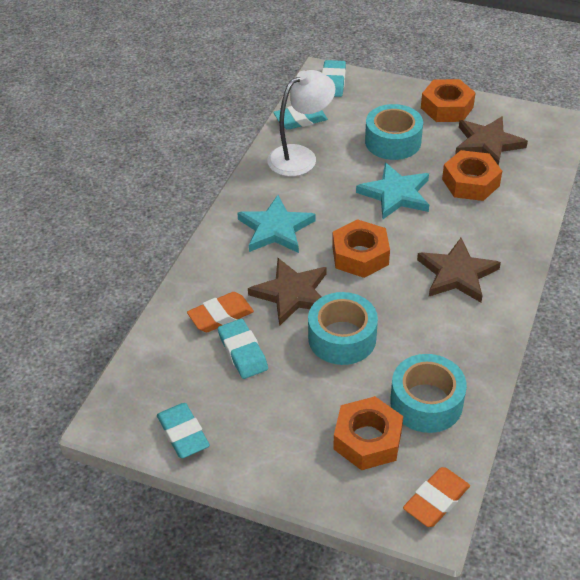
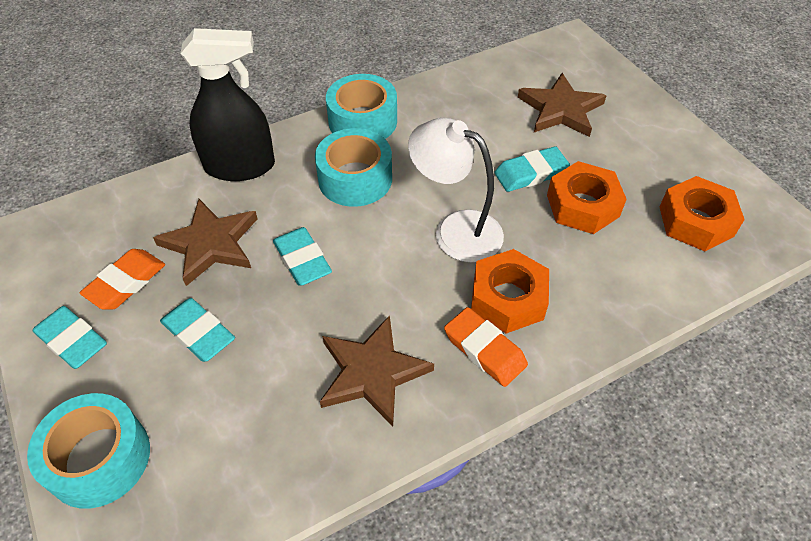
black spray bottle: none = 0 -> [180,28,275,181] = 1
orange nut: [332,219,390,278] [333,396,403,470] [421,79,476,122] [442,150,502,201] = 4 -> [471,249,549,333] [547,161,627,234] [660,176,745,251] = 3
turquoise star: [237,195,316,253] [356,163,429,219] = 2 -> none = 0

